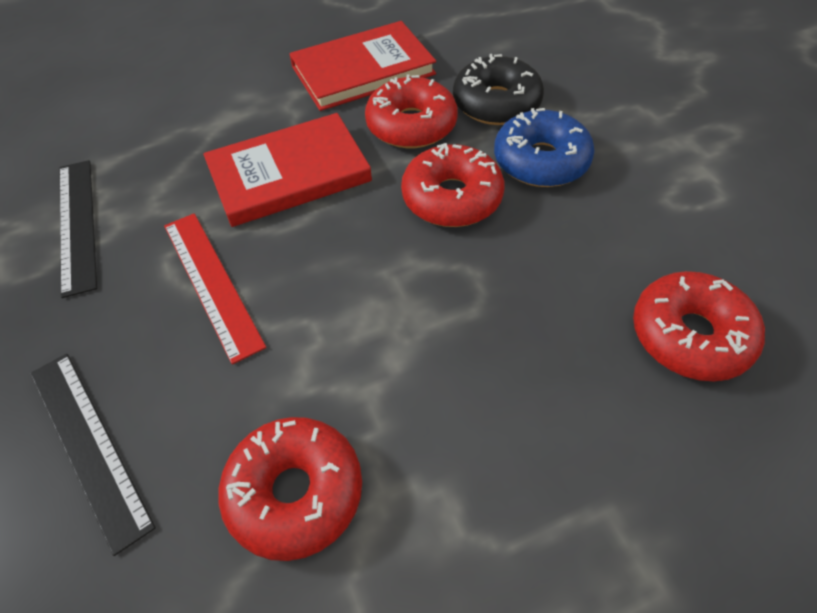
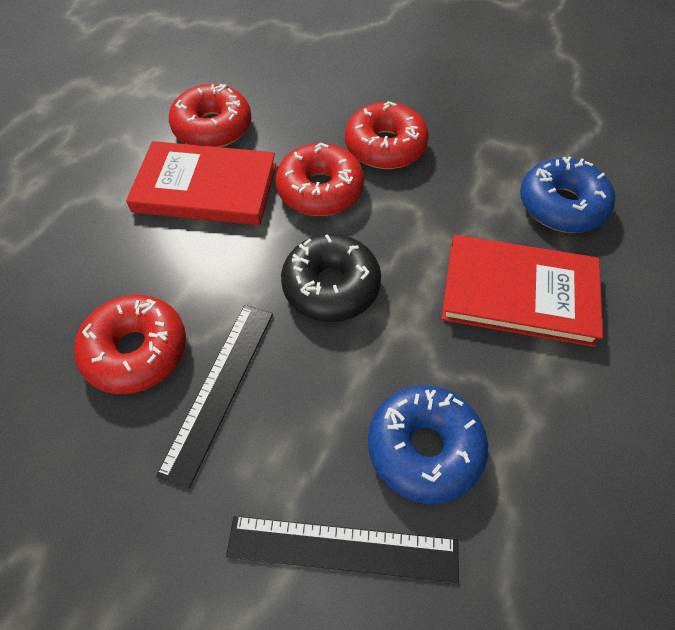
blue donut: [494,108,595,187] = 1 -> [368,385,488,504] [520,157,615,233] = 2
red ruler: [164,213,266,364] = 1 -> none = 0

